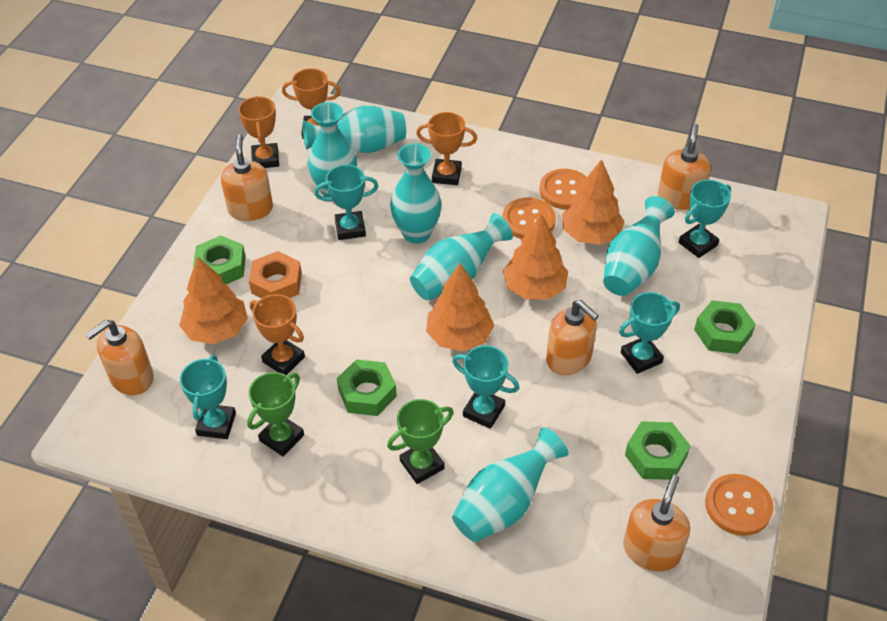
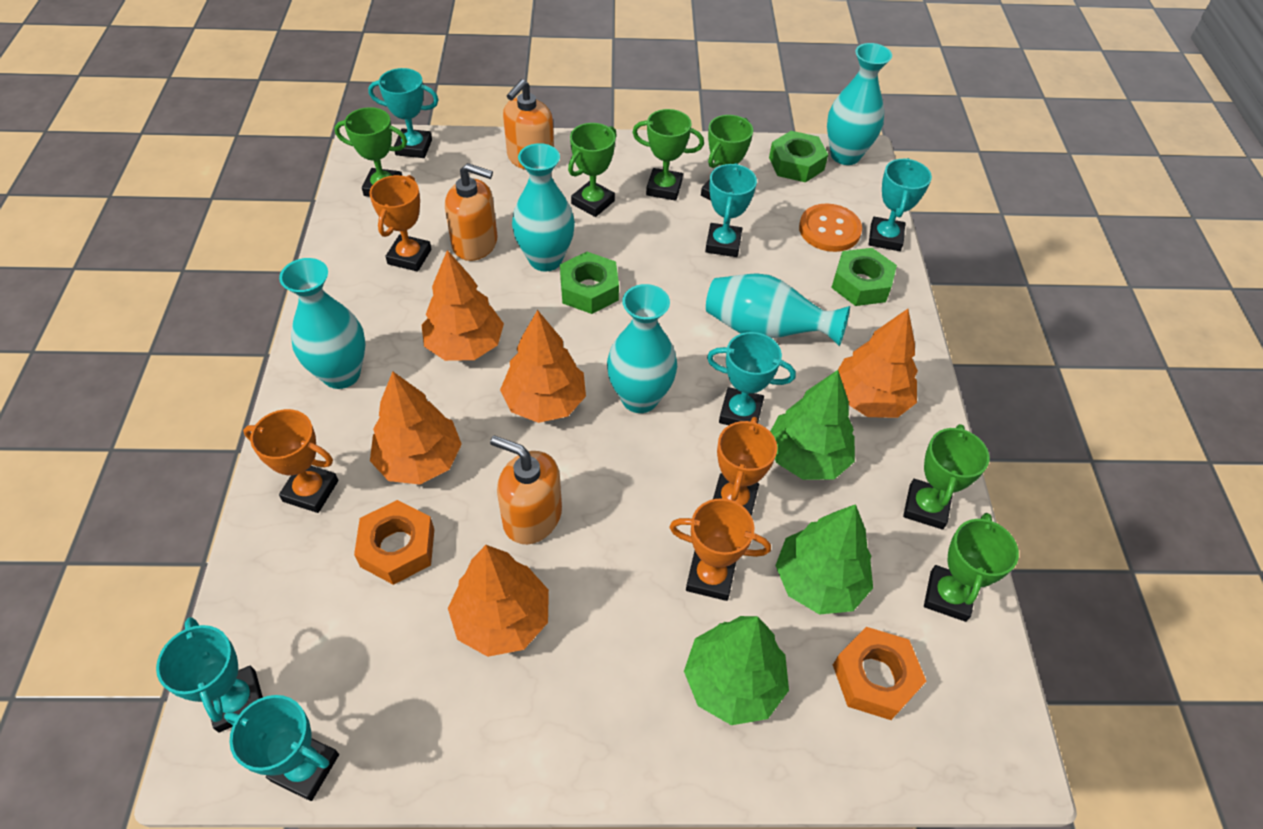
green nut: [193,236,246,284] [337,359,397,416] [625,421,691,480] [694,300,756,354] = 4 -> [560,252,619,314] [769,131,828,182] [831,248,897,306] = 3
green tree: none = 0 -> [684,616,789,725] [770,370,855,480] [775,504,873,615] = 3
green trophy: [247,372,304,456] [387,399,454,484] = 2 -> [334,107,407,197] [568,123,617,217] [632,109,704,201] [701,115,753,200] [903,424,989,529] [924,513,1019,622] = 6
orange button: [502,198,556,239] [539,169,587,209] [705,474,774,536] = 3 -> [799,203,862,252] = 1
orange nut: [249,251,302,299] = 1 -> [354,500,434,585] [833,627,926,720] = 2
orange soap dispenser: [85,320,154,395] [221,134,273,221] [546,300,599,375] [623,475,690,572] [658,124,711,210] = 5 -> [445,163,498,261] [490,436,562,544] [503,79,554,170] = 3
orange tree: [179,256,248,344] [426,263,494,351] [503,214,568,300] [562,159,625,245] = 4 -> [370,372,462,485] [421,250,504,361] [448,545,549,657] [500,310,586,423] [838,309,918,418] = 5
turquoise trophy: [180,355,236,439] [314,165,378,240] [452,345,519,429] [619,292,680,374] [679,180,731,258] = 5 -> [156,617,263,732] [224,695,339,801] [368,68,439,158] [705,163,757,257] [707,332,796,425] [869,158,932,251] = 6
turquoise vase: [303,106,406,153] [308,102,357,197] [390,143,442,244] [410,213,513,300] [452,427,568,542] [603,196,675,296] = 6 -> [279,258,366,389] [512,143,575,272] [607,284,677,413] [706,273,850,346] [827,43,892,165] = 5

